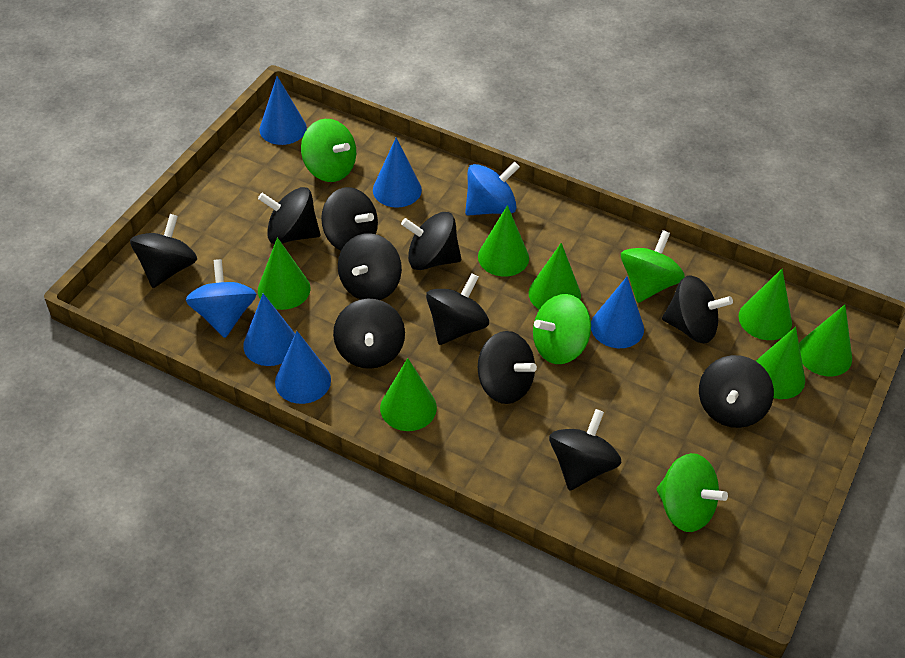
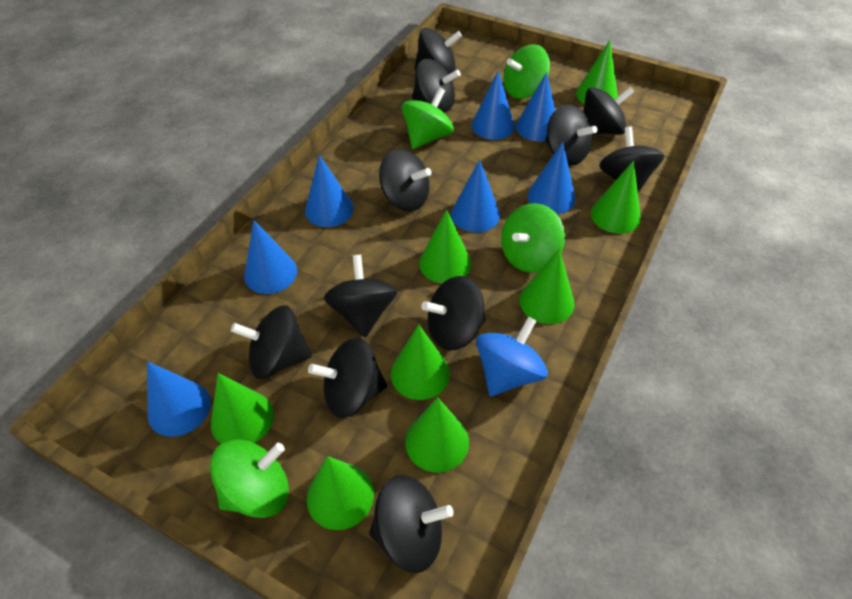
blue cone: [243,293,295,366] [259,76,307,145] [275,331,331,404] [373,138,422,208] [591,277,644,348] = 5 -> [147,362,211,437] [244,220,297,294] [305,155,354,227] [451,160,500,233] [471,71,515,140] [516,72,555,141] [527,142,576,214] = 7
blue spinning top: [186,259,256,338] [465,162,520,216] = 2 -> [476,317,548,396] = 1
green cone: [258,238,310,310] [380,358,437,431] [478,205,529,277] [529,243,581,310] [738,269,792,340] [756,327,805,399] [799,305,852,376] = 7 -> [211,373,274,444] [306,456,374,530] [391,325,450,400] [405,397,469,473] [419,209,471,283] [519,249,575,324] [576,40,618,104] [591,160,641,234] = 8

